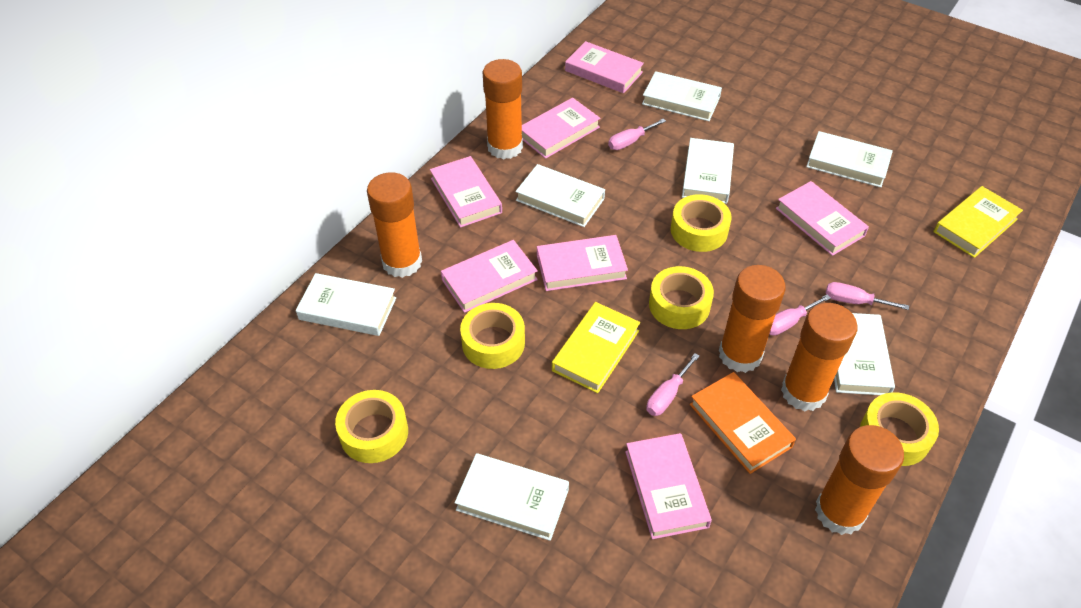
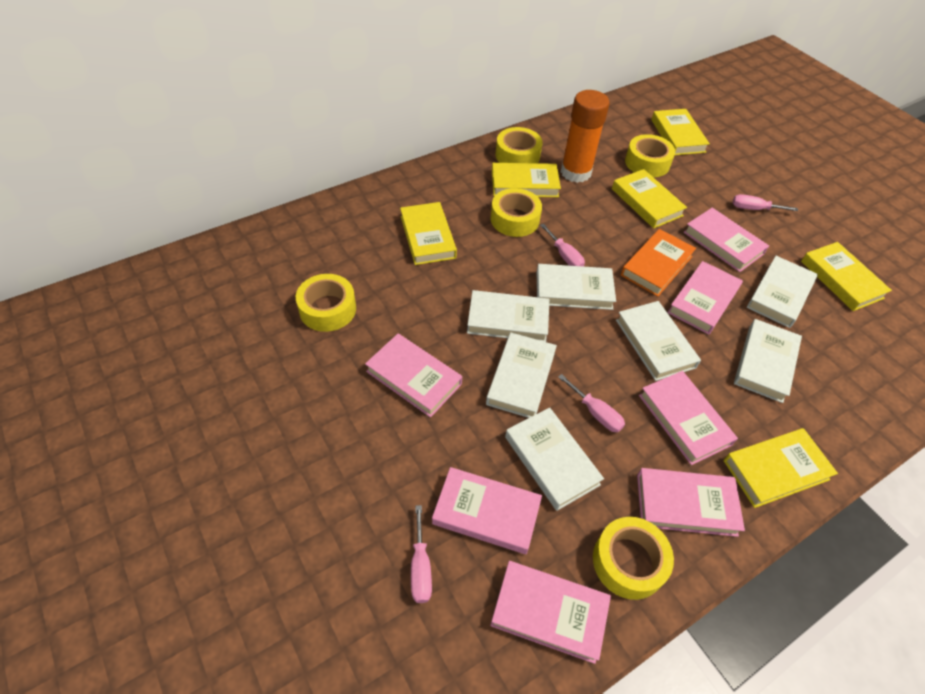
orange glue stick: [367,172,422,278] [483,59,523,159] [719,265,786,373] [781,303,858,411] [815,425,904,535] = 5 -> [561,90,610,183] = 1
yellow book: [552,302,640,393] [934,186,1023,258] = 2 -> [400,202,457,265] [492,163,561,197] [612,169,687,229] [651,109,710,155] [723,428,838,508] [801,242,892,311] = 6

